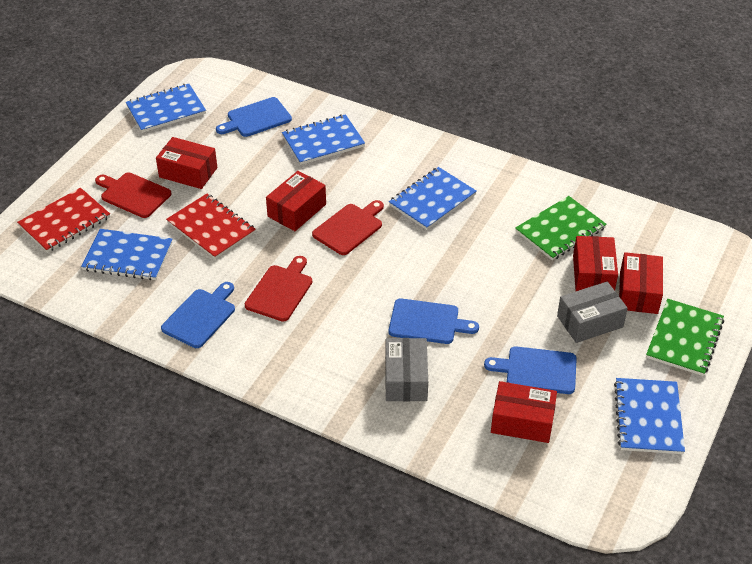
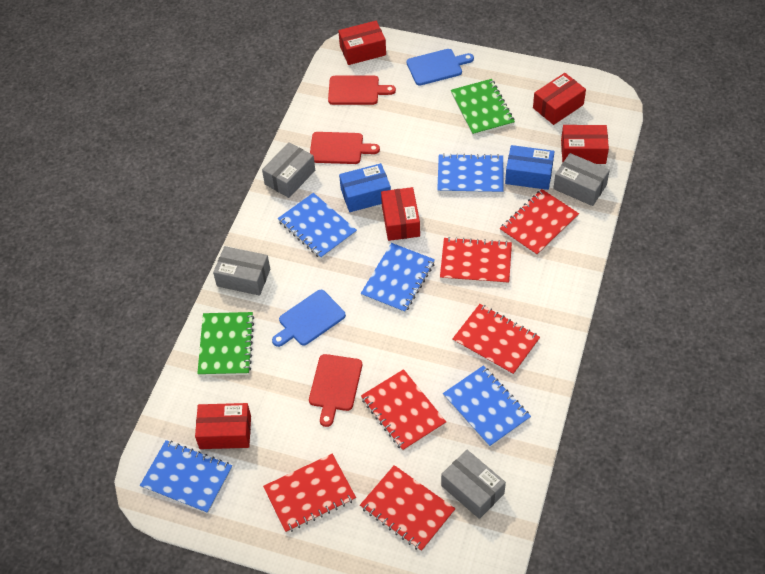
blue box: none = 0 -> [339,163,391,212] [505,145,554,190] = 2
blue cutting board: [161,282,235,348] [216,97,292,137] [389,299,479,344] [484,346,577,394] = 4 -> [272,290,346,347] [406,49,474,86] = 2
grey box: [385,338,428,402] [557,281,628,343] = 2 -> [213,246,270,295] [262,142,315,198] [441,450,506,519] [553,153,610,206] = 4
red notebook: [17,188,110,253] [166,194,256,259] = 2 -> [263,454,356,533] [360,465,456,552] [361,369,446,451] [440,237,512,284] [453,304,540,375] [500,189,579,256] = 6

